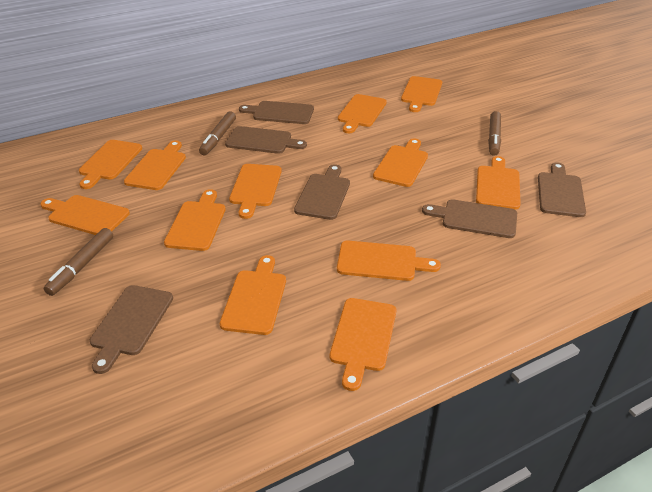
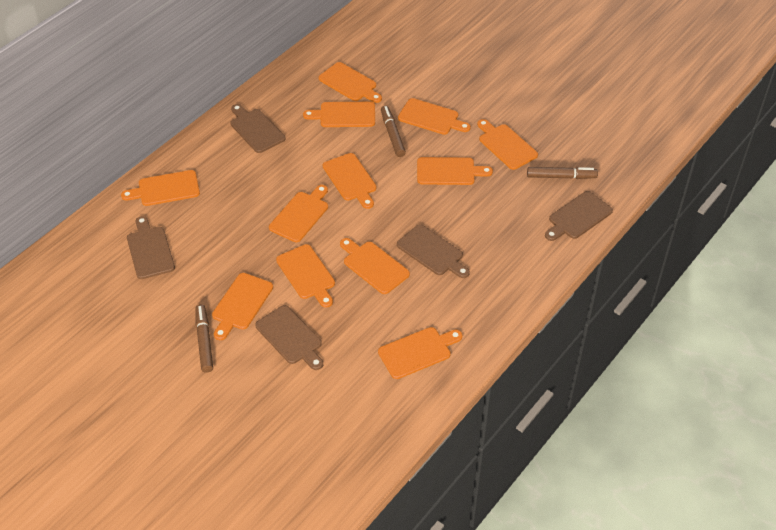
brown cutting board: [90,285,173,374] [225,126,307,154] [239,101,314,124] [294,164,350,220] [422,199,517,238] [538,162,586,217] = 6 -> [127,216,175,279] [230,104,286,153] [255,305,323,370] [397,225,470,278] [545,191,613,241] = 5

